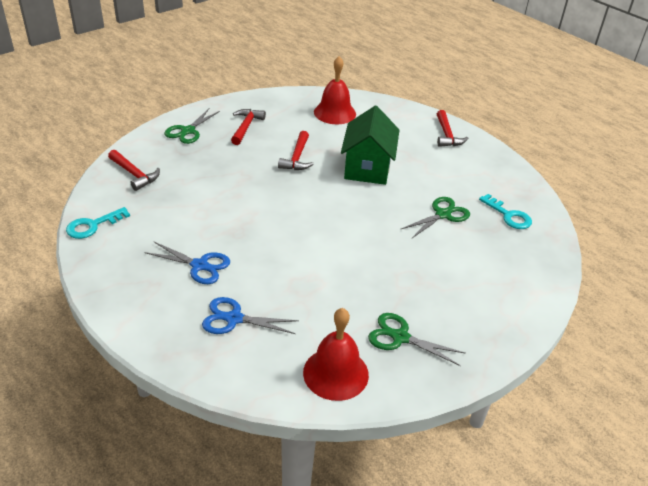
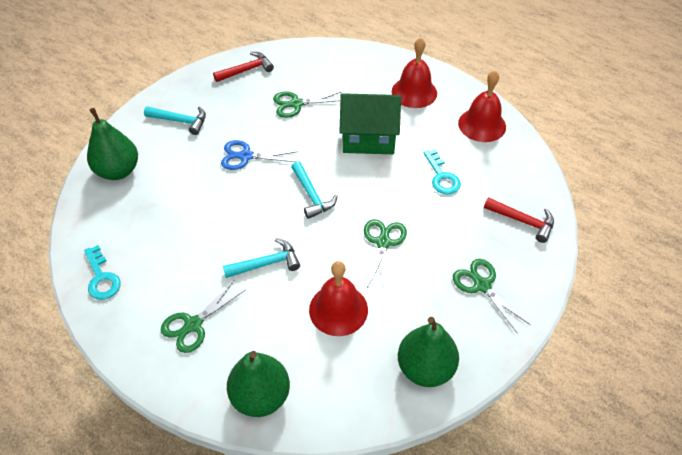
blue scissors: [144,242,230,284] [202,297,299,334] = 2 -> [221,140,298,170] = 1
green pear: none = 0 -> [87,108,138,180] [227,351,290,417] [398,317,459,387] = 3
green scissors: [164,109,220,144] [368,313,466,366] [400,197,470,238] = 3 -> [161,281,245,353] [273,92,341,118] [364,219,407,287] [453,259,531,333] = 4
red bell: [303,308,369,401] [314,56,356,124] = 2 -> [309,261,368,336] [392,38,437,108] [458,71,506,142] = 3
red hammer: [108,150,160,191] [231,109,266,145] [278,131,314,170] [437,110,469,147] = 4 -> [213,52,274,82] [484,197,554,243] = 2
turquoise hammer: none = 0 -> [144,106,206,135] [223,238,300,278] [291,161,338,219] = 3

